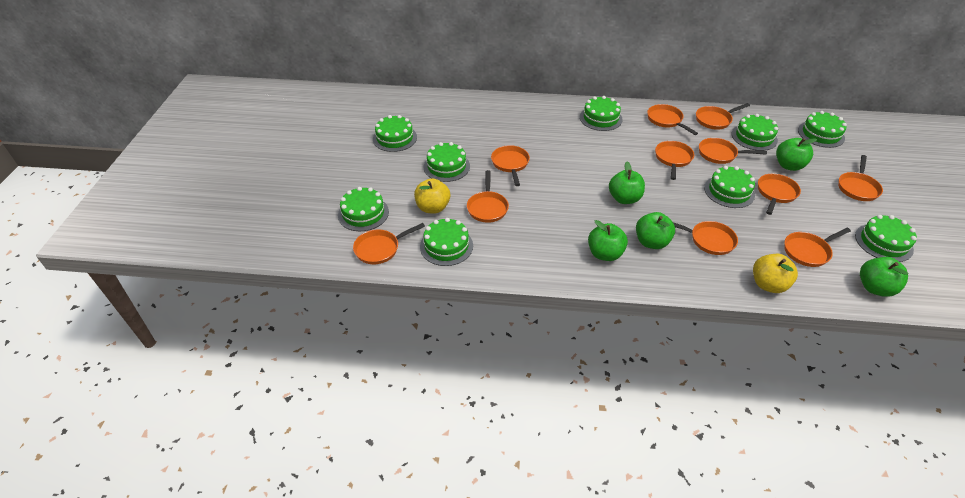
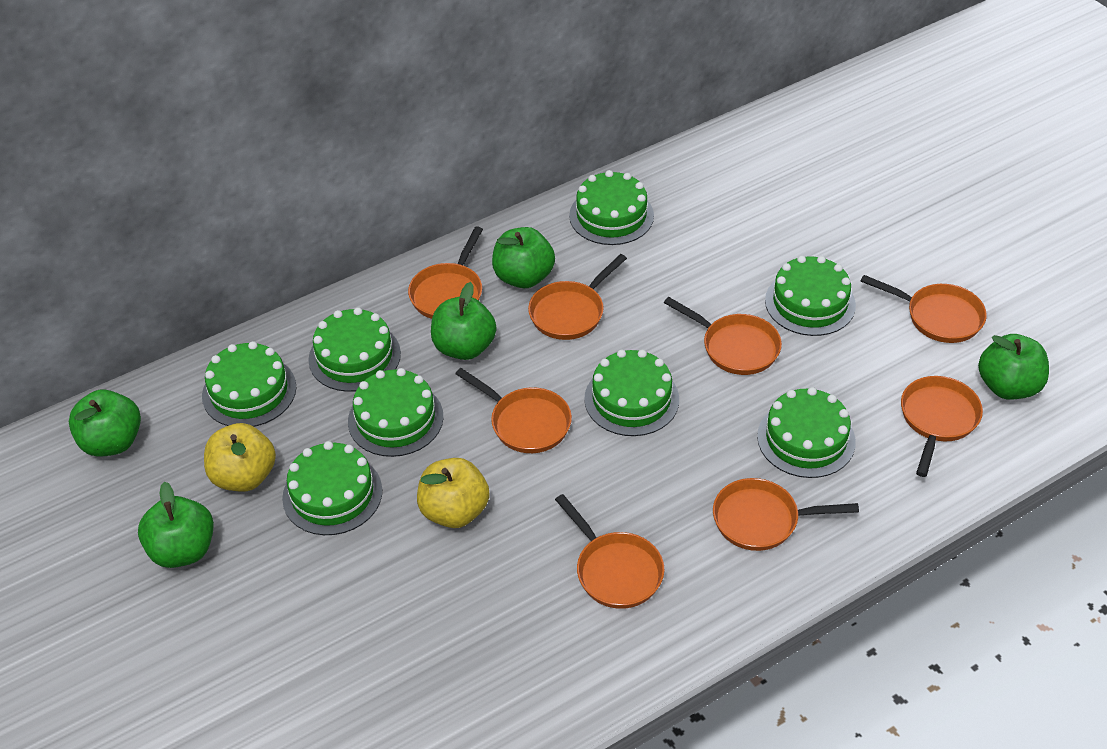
green cake: [338,187,389,231] [373,115,417,152] [420,218,473,266] [424,142,470,182] [580,96,623,131] [704,166,755,208] [731,114,778,151] [798,111,847,148] [855,215,917,262] = 9 -> [202,341,296,427] [282,441,382,535] [308,307,401,392] [348,368,443,457] [569,170,654,245] [584,350,679,436] [757,387,856,478] [765,255,856,336] = 8
orange pan: [353,223,425,264] [467,170,509,223] [491,145,530,186] [647,104,698,135] [655,141,694,180] [673,221,738,255] [696,103,750,130] [699,138,767,164] [758,174,801,215] [784,228,851,267] [838,155,883,201] = 11 -> [408,226,483,319] [455,368,572,453] [528,254,627,340] [555,494,665,609] [664,297,782,375] [713,478,859,551] [861,275,987,343] [901,376,983,477] = 8

